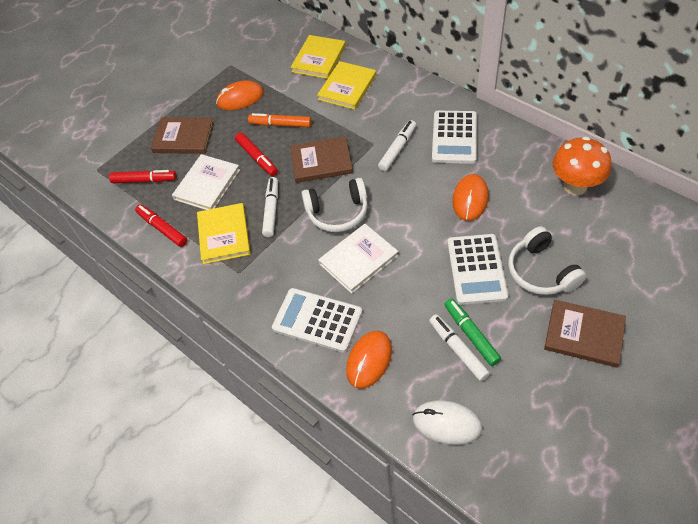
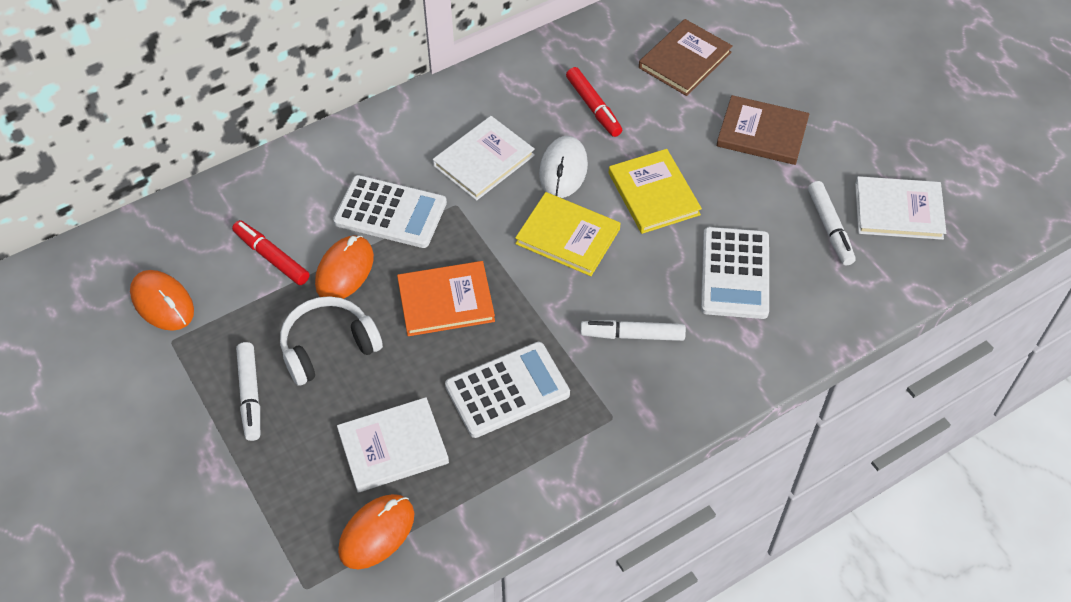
brown book: [151,118,214,154] [290,136,353,183] [544,300,626,367] = 3 -> [639,19,733,96] [717,95,809,165] = 2
green marker: [444,298,501,366] = 1 -> none = 0
orange book: none = 0 -> [397,261,495,336] = 1
orange marker: [248,113,312,127] = 1 -> none = 0
orange mushroom: [553,136,611,196] = 1 -> none = 0
red marker: [109,170,176,183] [135,204,187,247] [235,132,278,176] = 3 -> [232,220,310,285] [566,67,622,137] = 2
white book: [172,154,240,210] [318,224,399,294] = 2 -> [337,397,449,492] [433,116,535,201] [855,176,946,240] = 3
white headphones: [301,178,368,232] [508,226,586,295] = 2 -> [280,296,383,386] = 1
yellow book: [197,203,251,264] [291,35,346,79] [317,61,376,110] = 3 -> [515,192,621,276] [609,149,702,234] = 2

